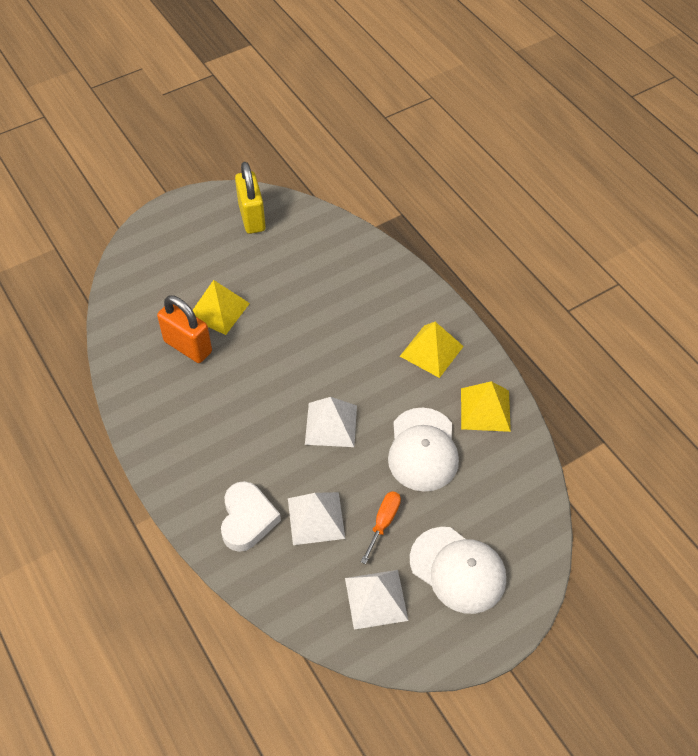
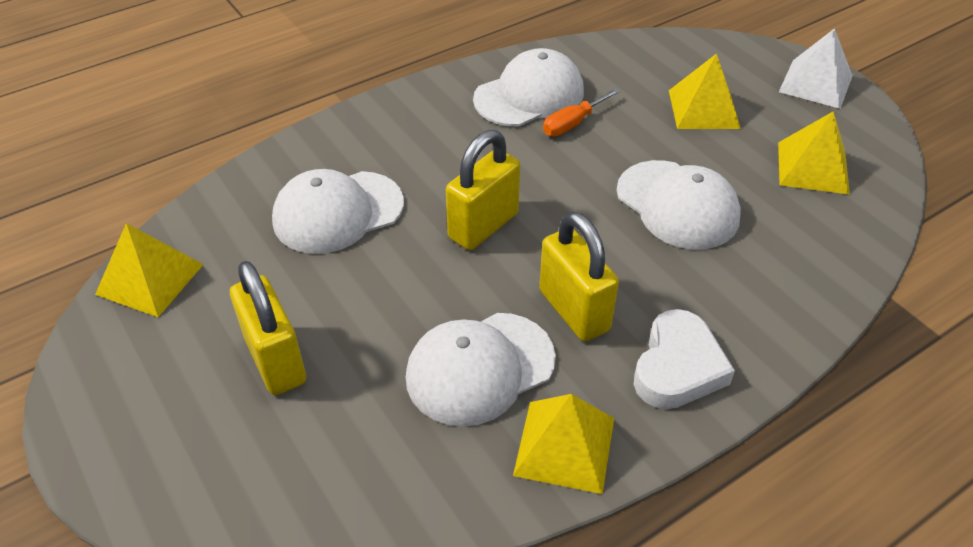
orange padlock: [157,295,212,363] = 1 -> none = 0
white cap: [388,408,459,492] [410,527,506,614] = 2 -> [272,169,404,254] [406,313,556,427] [473,48,584,127] [617,160,741,249] = 4
white pyramid: [288,492,345,545] [305,397,357,447] [345,570,408,630] = 3 -> [779,28,853,109] = 1
yellow padlock: [235,162,266,234] = 1 -> [230,261,306,395] [446,130,520,250] [539,212,619,341] = 3
yellow pyramid: [193,280,250,335] [400,322,464,378] [461,381,511,432] = 3 -> [95,223,204,317] [513,394,614,494] [669,53,741,129] [778,111,850,195] = 4

